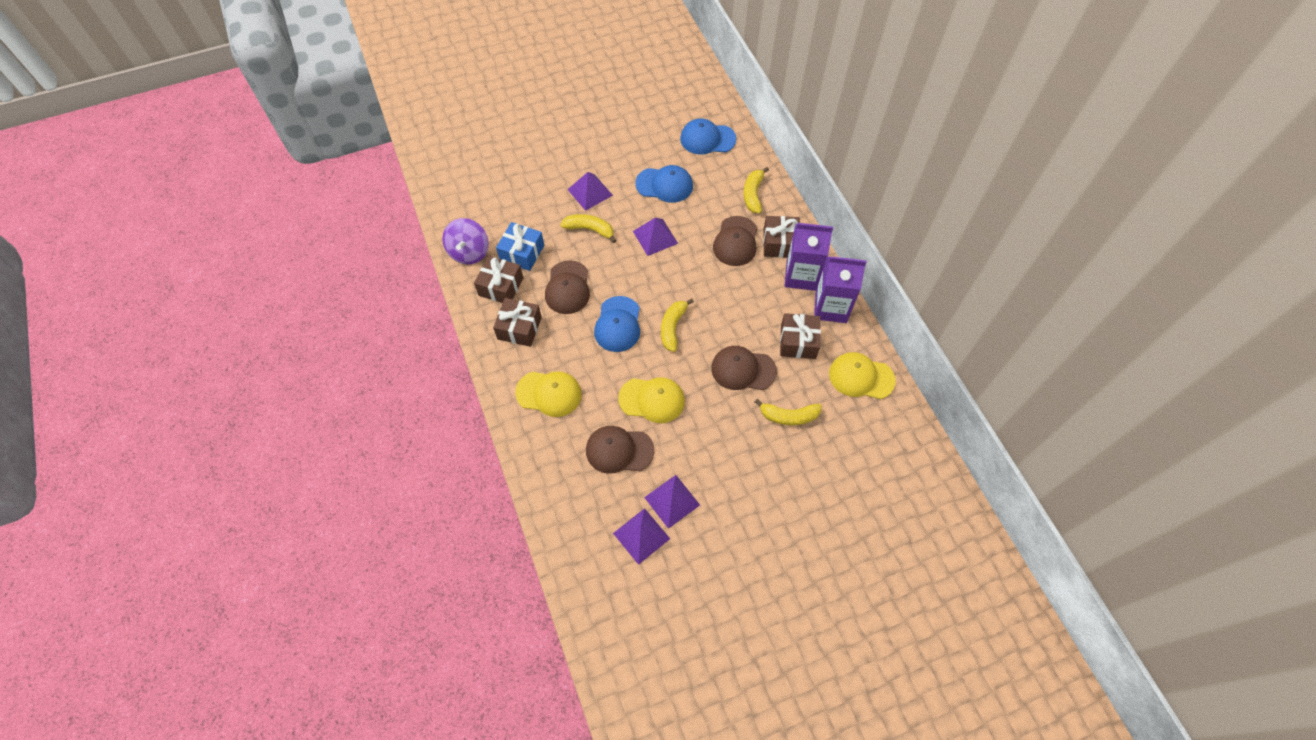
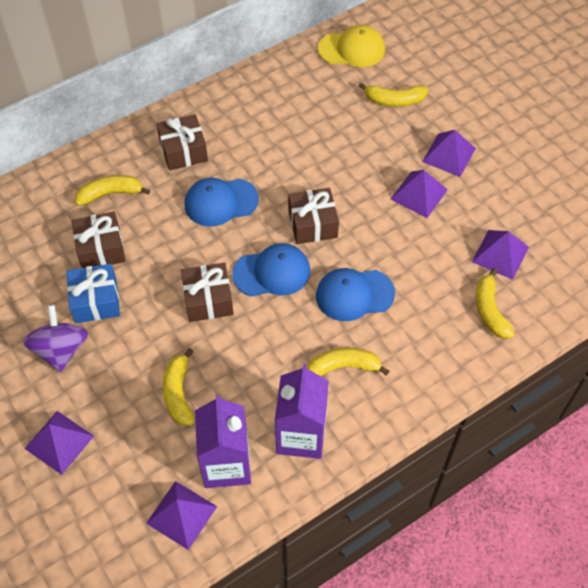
brown cap: [545,260,590,314] [586,426,654,474] [711,346,777,390] [713,216,758,266] = 4 -> none = 0
purple pyramid: [567,172,613,211] [613,508,670,565] [633,218,678,256] [644,475,700,529] = 4 -> [24,411,94,475] [146,481,217,550] [391,170,448,218] [422,130,476,177] [472,230,529,280] = 5
yellow banana: [560,214,616,243] [661,298,694,352] [744,167,769,213] [755,399,822,425] = 4 -> [75,175,150,206] [163,348,194,426] [307,348,390,376] [359,82,428,107] [475,268,515,339] = 5
yellow cap: [515,371,582,417] [618,377,685,423] [829,352,896,399] = 3 -> [318,25,385,67] = 1

